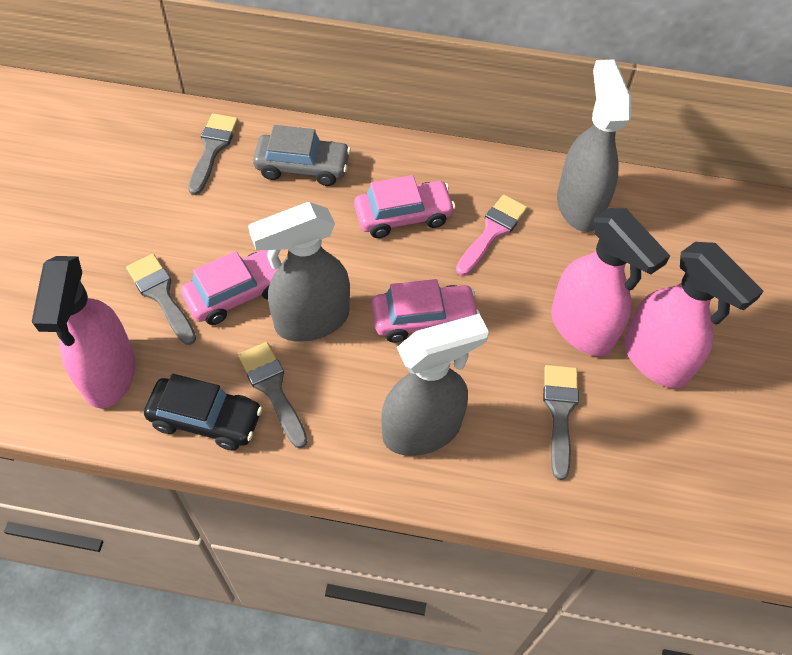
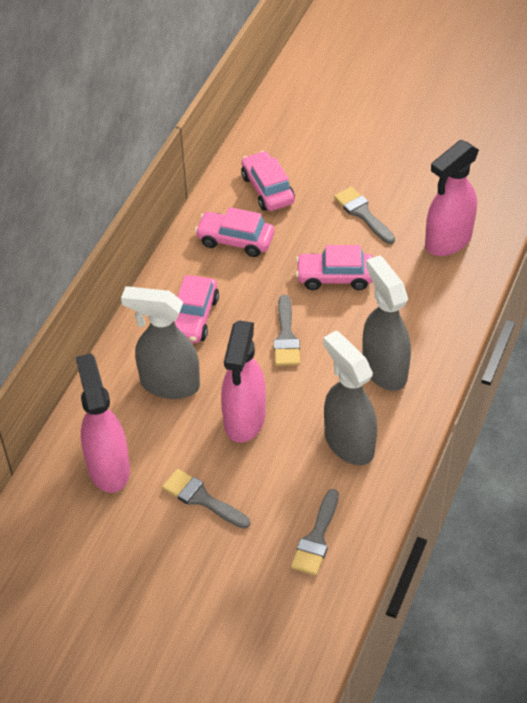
black car: [144,374,263,450] = 1 -> none = 0
grey car: [253,125,351,186] = 1 -> none = 0
pink brush: [456,194,528,276] = 1 -> none = 0
pink car: [181,250,277,325] [354,175,456,238] [372,279,480,342] = 3 -> [174,275,219,343] [195,207,274,257] [241,151,295,211] [296,245,373,290] = 4

